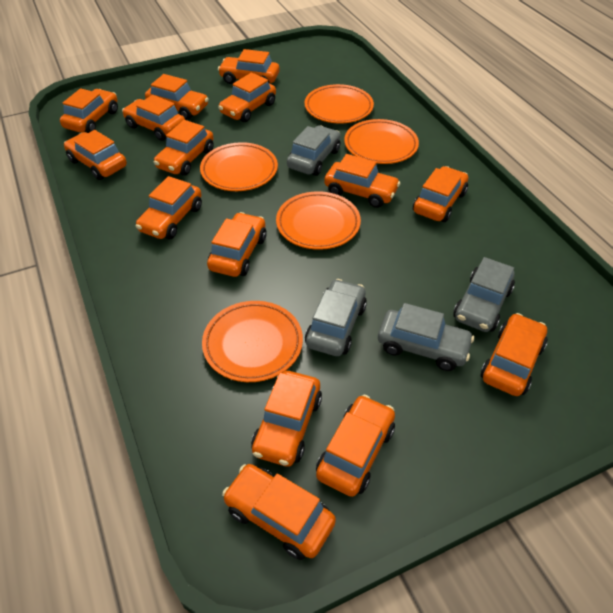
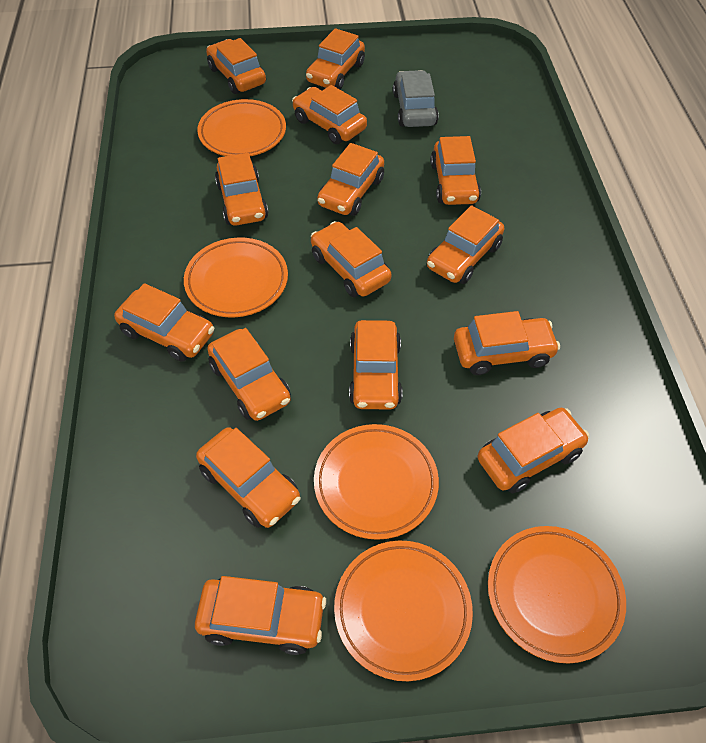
grey car: [287,126,340,176] [305,279,367,356] [378,303,474,371] [453,257,515,332] = 4 -> [393,70,439,127] = 1

